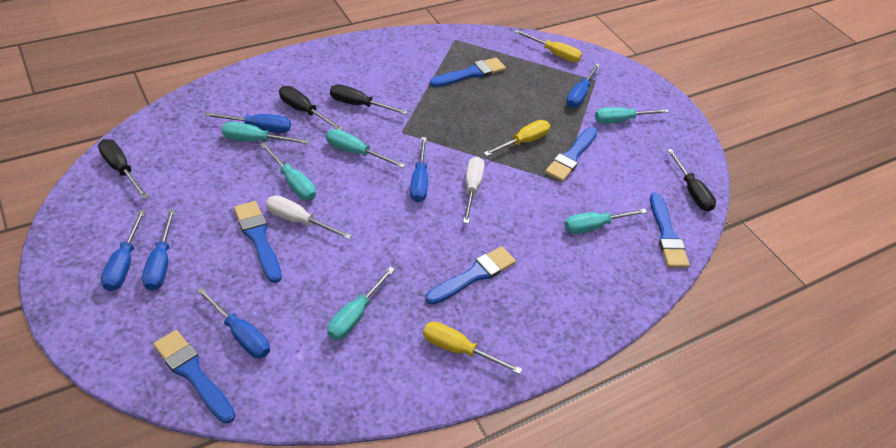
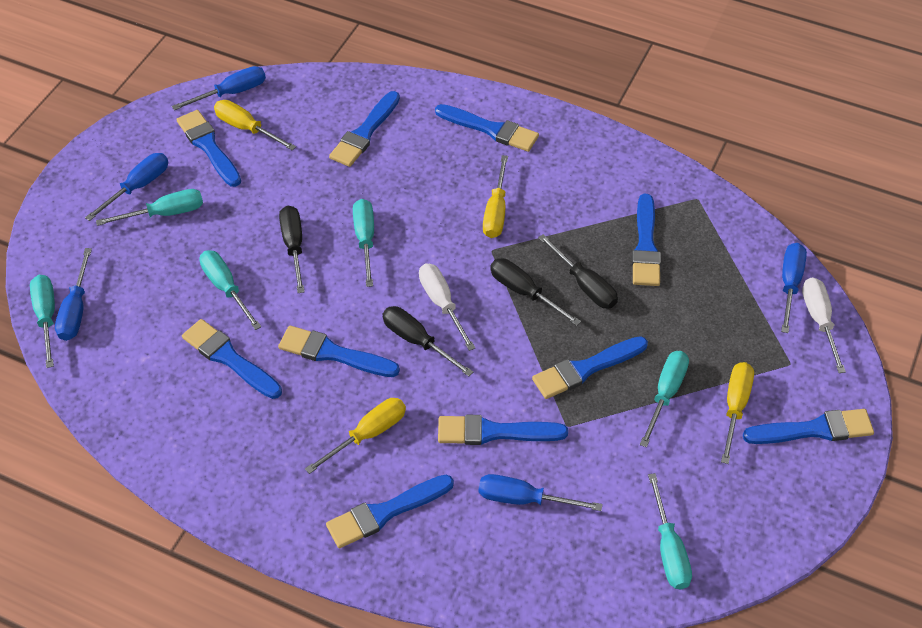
blue brush: [153,330,235,423] [234,201,282,283] [425,246,516,305] [430,57,506,87] [545,127,598,182] [650,193,690,268] = 6 -> [176,110,241,187] [182,319,282,399] [278,326,400,377] [326,475,454,548] [329,91,400,167] [435,104,539,152] [438,415,568,445] [532,336,648,399] [632,194,661,286] [743,409,874,444] = 10
blue screwdriver: [101,210,146,291] [142,209,175,291] [196,287,270,358] [204,112,291,133] [410,137,428,202] [566,63,600,108] = 6 -> [55,248,92,341] [85,153,168,221] [172,66,266,110] [479,474,602,511] [781,243,807,333] = 5
yellow screwdriver: [423,322,522,374] [484,120,550,156] [515,30,582,62] = 3 -> [214,100,296,150] [305,398,406,474] [483,155,508,238] [721,362,754,464] = 4

